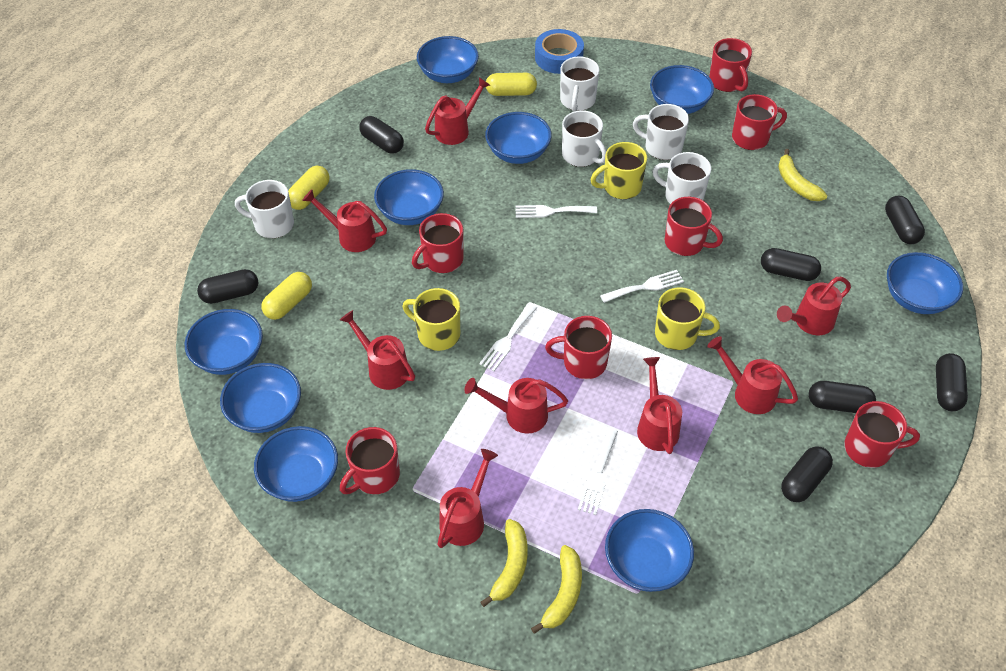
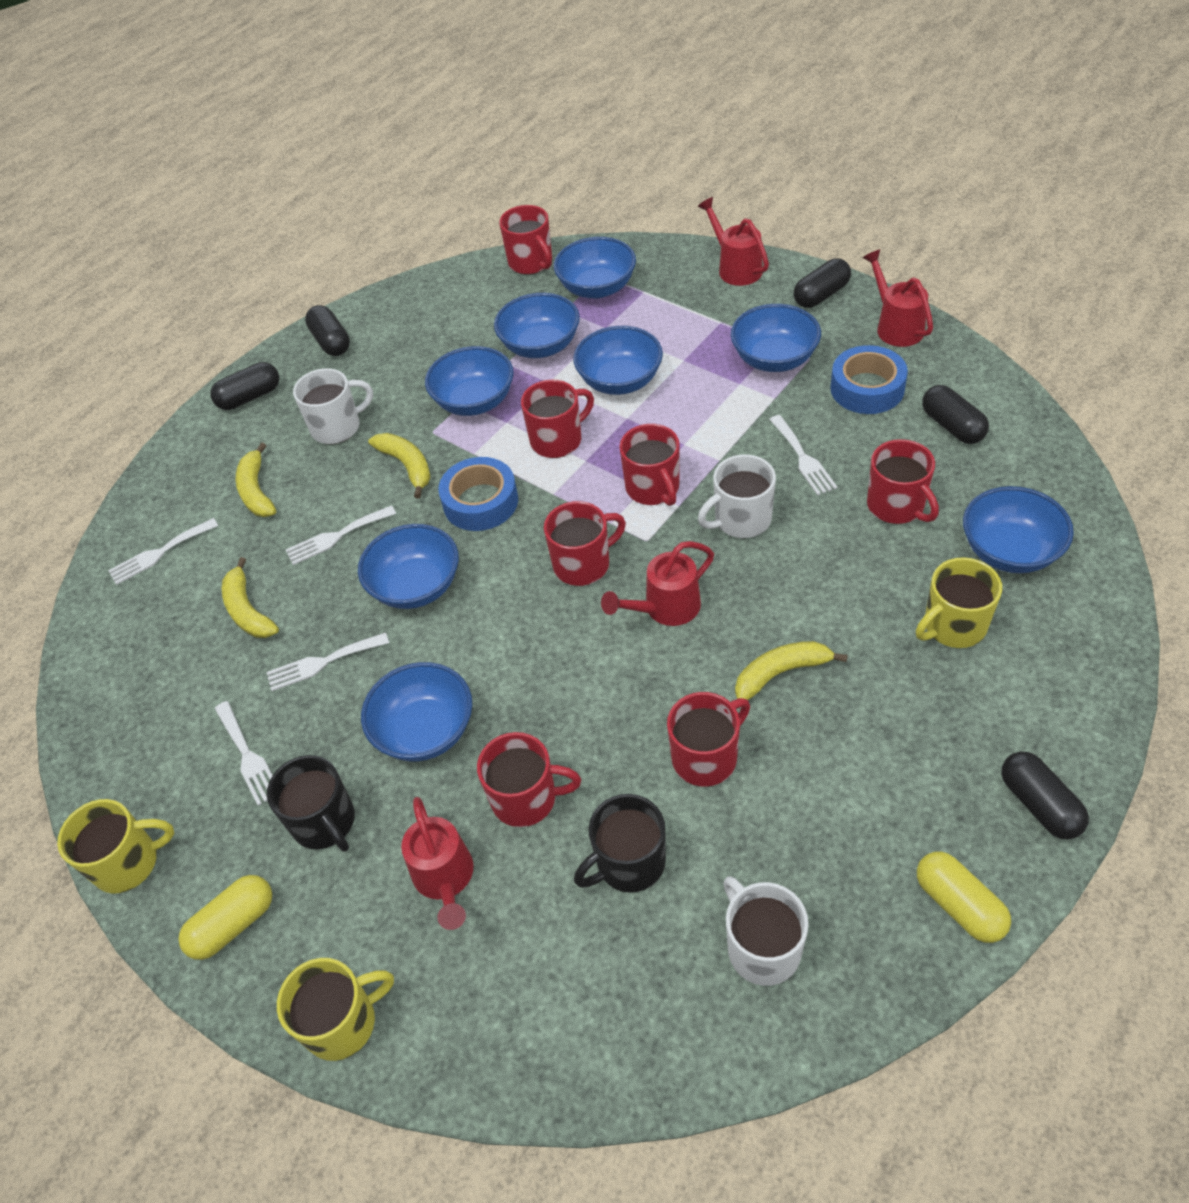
black capsule: [197,269,258,304] [359,116,404,154] [761,248,821,281] [781,446,833,502] [809,381,876,413] [885,196,925,244] [936,353,968,411] = 7 -> [210,362,279,410] [305,305,350,356] [794,258,851,308] [922,385,989,444] [1001,752,1089,839] = 5
black mug: none = 0 -> [267,755,355,852] [574,794,666,893] = 2
blue bowl: [185,309,263,375] [220,363,301,433] [254,426,338,502] [374,169,444,225] [417,36,479,83] [485,112,552,164] [605,509,694,592] [650,65,714,114] [887,252,963,314] = 9 -> [358,524,459,609] [361,662,472,762] [425,346,514,416] [494,293,580,358] [554,237,636,299] [573,326,663,395] [731,304,821,372] [963,486,1074,573] = 8
blue tape: [535,29,584,74] = 1 -> [438,457,518,531] [830,345,908,414] = 2
red watering can: [302,189,387,252] [340,310,415,390] [425,77,490,145] [437,449,498,548] [464,378,568,434] [637,357,682,454] [707,336,798,414] [777,277,851,335] = 8 -> [401,797,473,930] [601,541,714,626] [697,197,769,286] [863,249,933,347] = 4
white fork: [479,303,537,371] [515,205,597,218] [578,428,618,515] [600,270,684,303] = 4 -> [108,518,218,585] [215,701,273,806] [267,632,389,691] [286,505,396,565] [769,415,837,495] = 5
white mug: [235,180,294,238] [560,56,599,112] [562,110,606,167] [633,104,689,160] [653,152,711,204] = 5 -> [293,368,373,444] [698,454,776,538] [723,876,809,986] = 3
yellow banana: [480,519,528,607] [531,545,582,634] [778,149,828,201] = 3 -> [222,557,279,638] [235,442,276,517] [368,433,431,499] [735,641,848,700] = 4
yellow capsule: [261,272,312,320] [288,166,330,210] [486,73,537,96] = 3 -> [178,875,272,960] [917,852,1011,943] = 2

